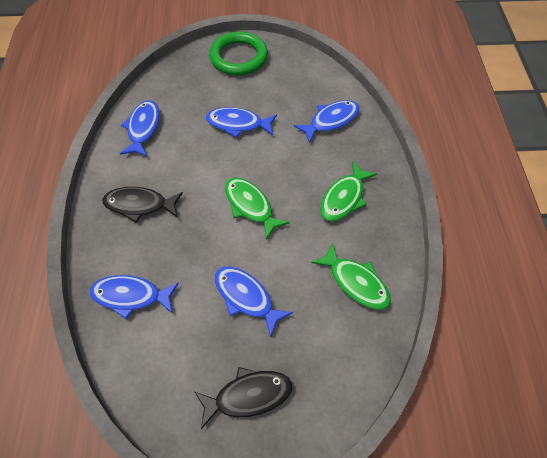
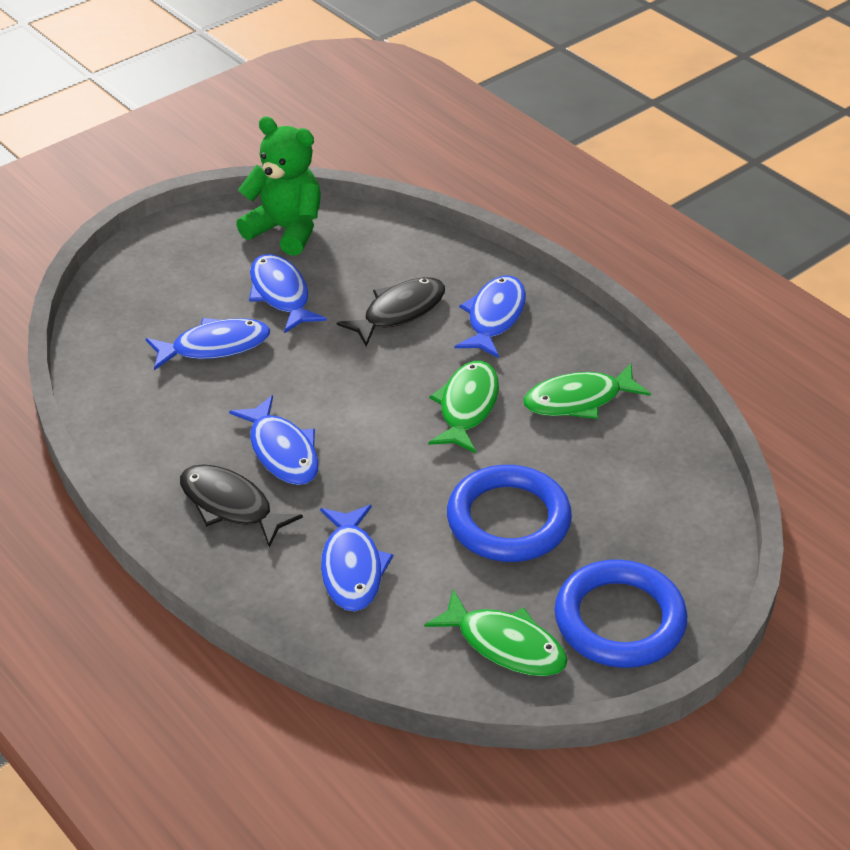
blue ring: none = 0 -> [447,465,572,562] [555,559,687,668] = 2
green ring: [209,32,268,76] = 1 -> none = 0
green teddy bear: none = 0 -> [236,117,321,256] = 1

